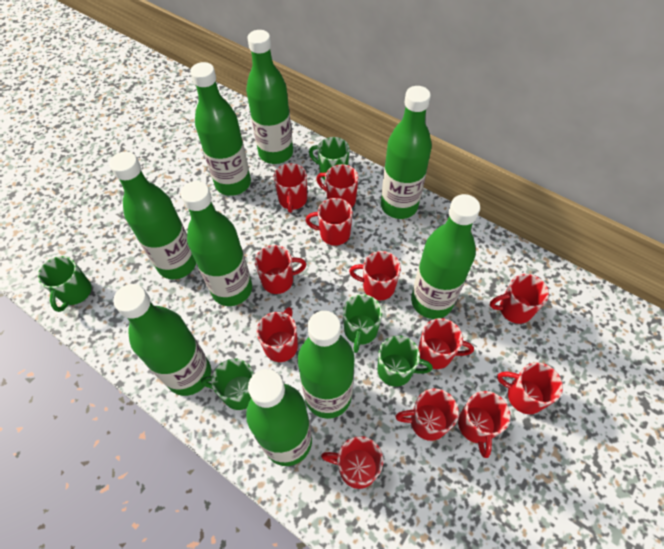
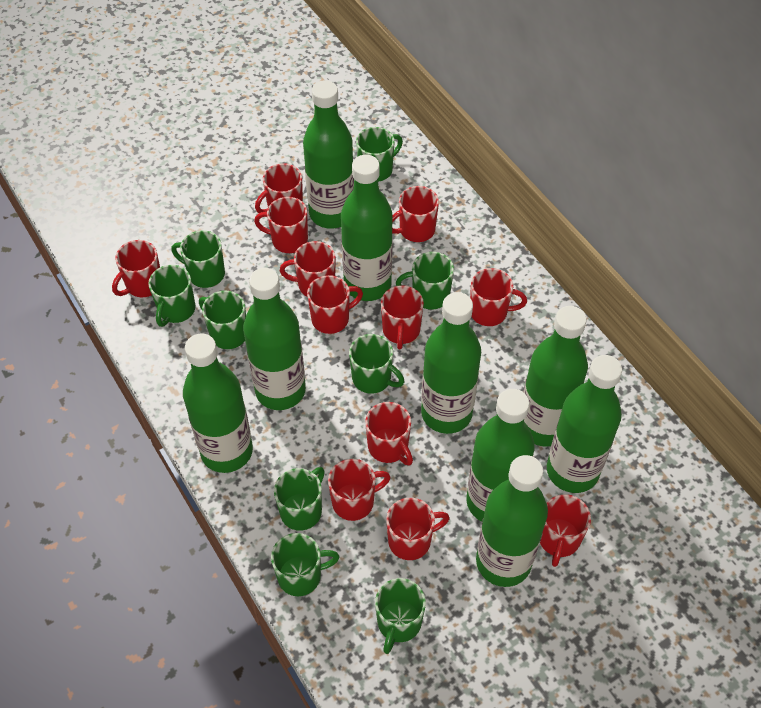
green mug: [38,256,92,312] [201,359,254,410] [309,137,350,180] [343,294,382,353] [377,335,433,387] = 5 -> [148,265,195,327] [171,230,225,288] [199,291,246,349] [271,533,339,596] [274,467,325,531] [349,334,405,394] [356,127,403,182] [375,578,426,654] [396,252,454,310] = 9

